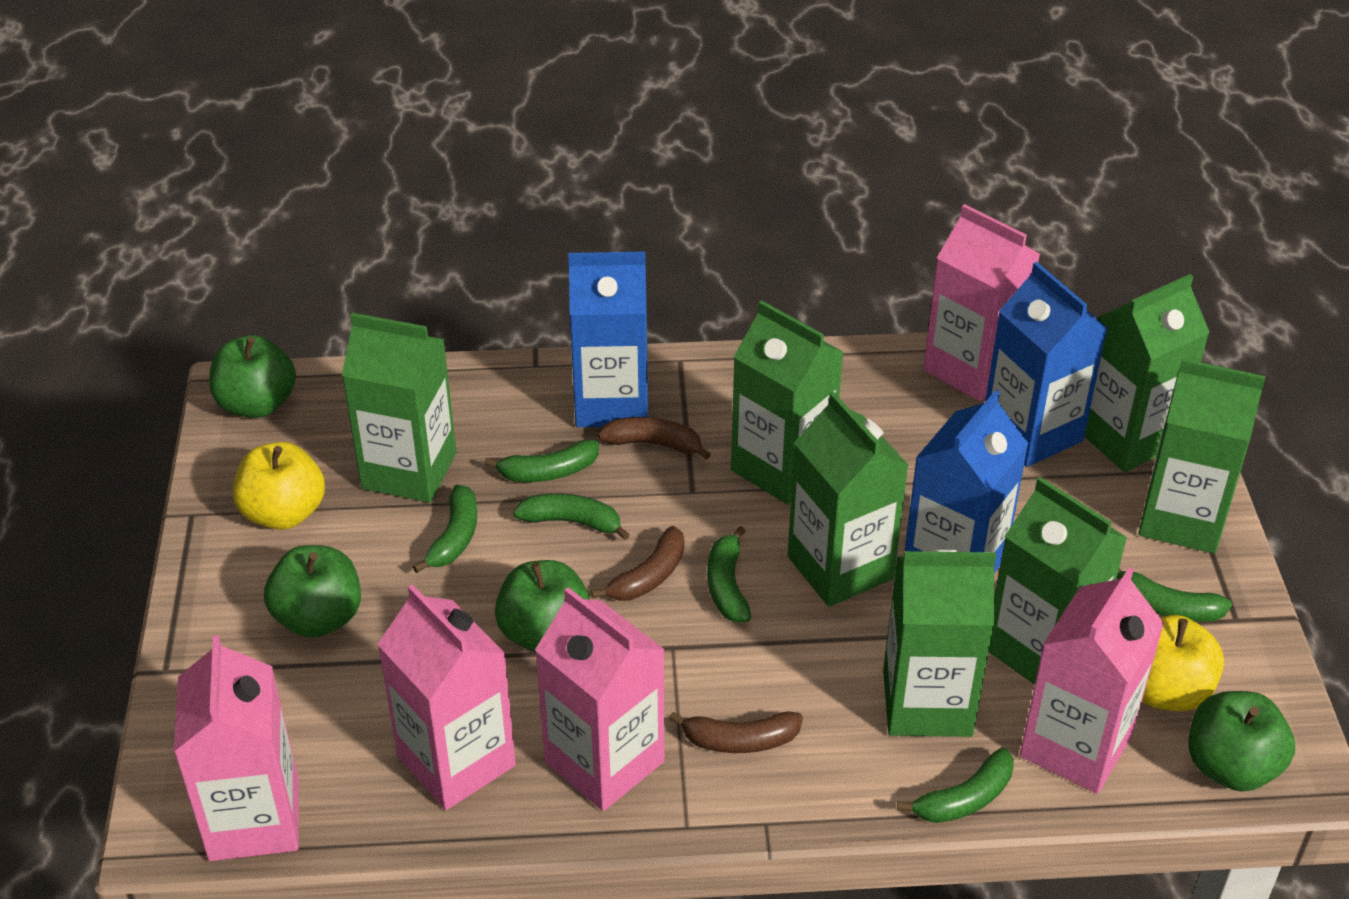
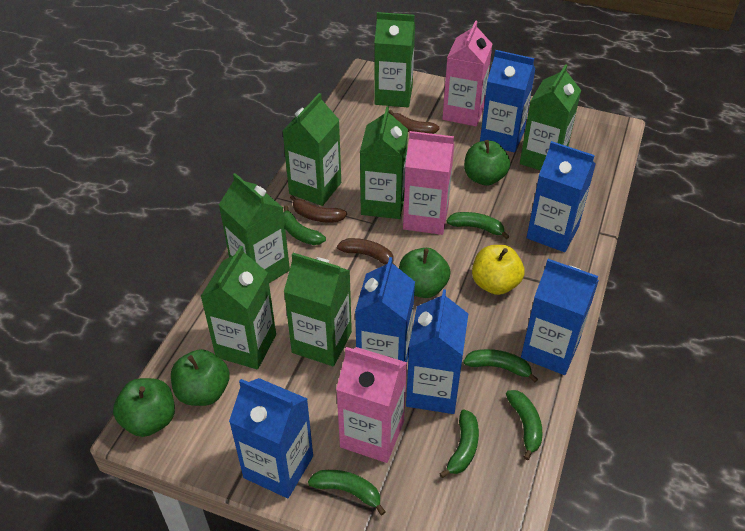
blue carton: [568,252,648,427] [905,390,1029,573] [985,262,1108,467] = 3 -> [229,378,313,498] [355,257,415,362] [406,289,468,414] [480,50,536,153] [521,259,599,375] [526,141,596,252] = 6
pink carton: [174,635,299,861] [377,585,516,810] [535,587,665,811] [923,204,1040,401] [1020,568,1164,794] = 5 -> [336,347,407,463] [403,131,454,235] [442,20,492,126] = 3
yellow apple: [233,442,325,530] [1142,615,1224,711] = 2 -> [472,245,524,295] = 1

